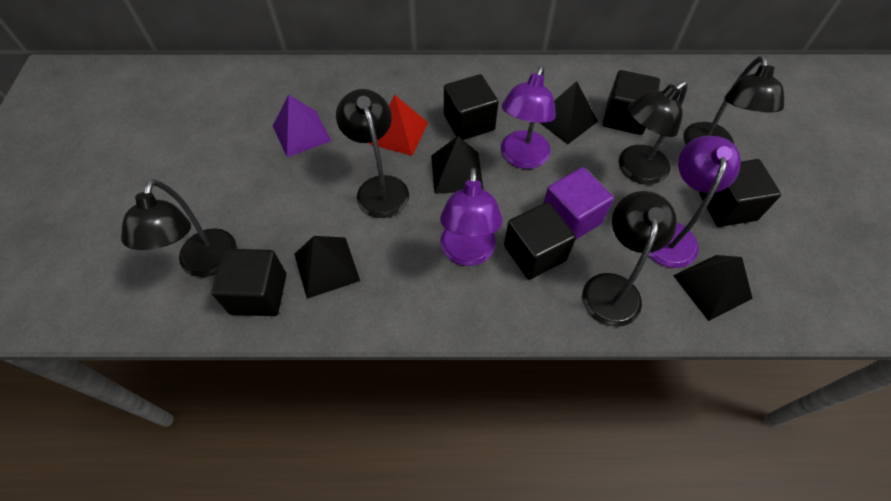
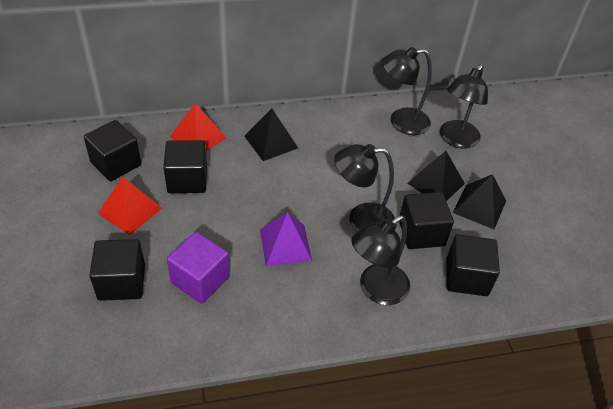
black lamp: [121,179,237,277] [336,89,409,218] [582,191,677,327] [619,81,688,184] [684,56,784,145] = 5 -> [334,144,395,232] [351,215,410,305] [382,47,432,135] [440,64,488,149] = 4
black pyramid: [294,236,360,299] [431,136,484,194] [540,81,598,144] [673,255,753,321] = 4 -> [244,108,298,161] [407,151,465,201] [453,174,506,229] = 3
purple lamp: [440,167,503,266] [501,65,556,169] [648,135,741,268] = 3 -> none = 0
red pyramid: [369,95,428,156] = 1 -> [98,177,162,235] [170,103,226,151] = 2

